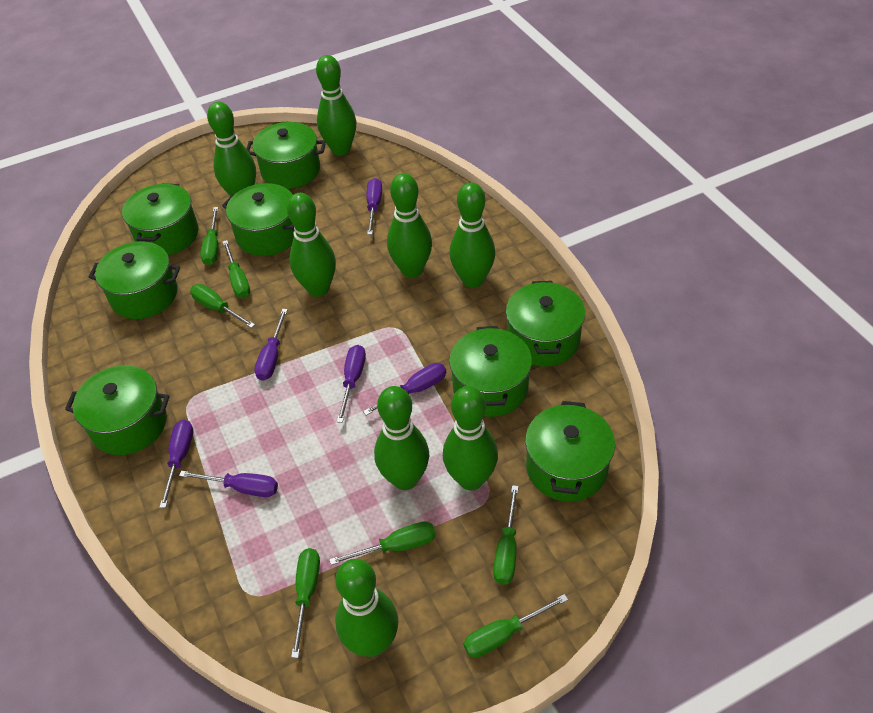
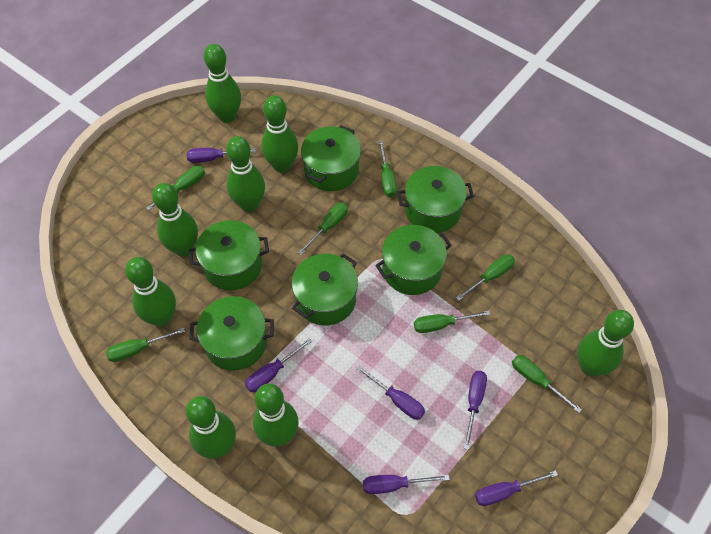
green pot: [65,365,170,455] [89,241,180,319] [122,184,198,255] [222,183,294,256] [247,122,326,189] [449,326,532,417] [506,281,585,367] [525,401,615,502] = 8 -> [189,220,269,290] [189,296,274,371] [292,253,358,325] [301,125,361,191] [375,225,452,295] [397,166,474,233] = 6

